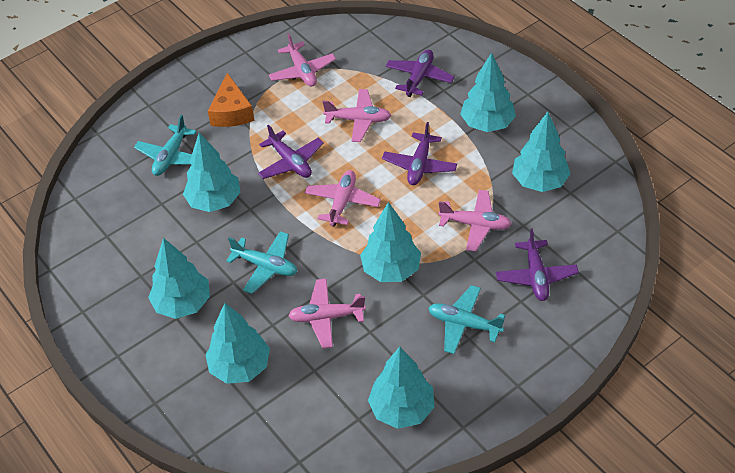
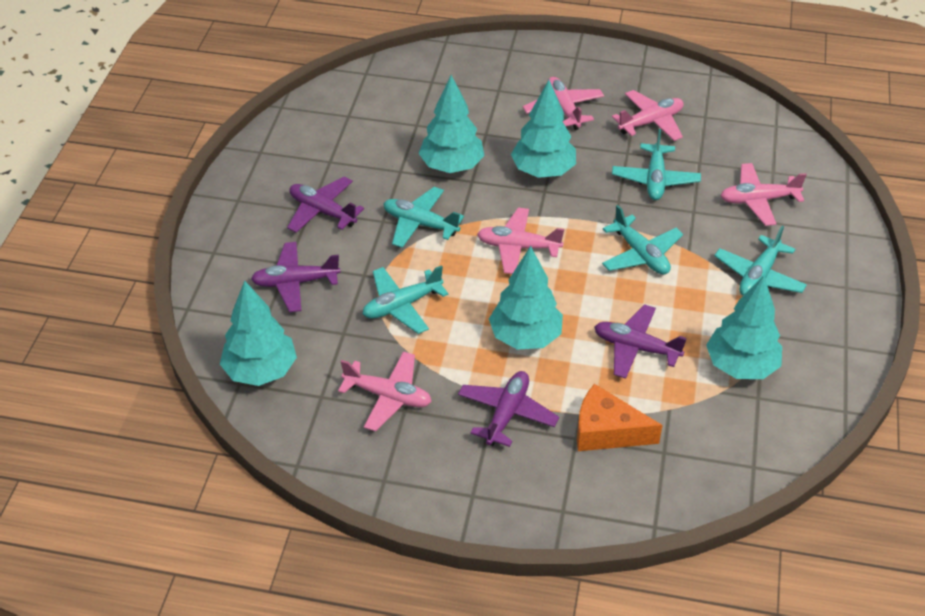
turquoise plane: [134,115,197,176] [226,231,297,294] [429,285,505,354] = 3 -> [363,265,448,334] [383,187,464,248] [602,205,683,275] [612,129,701,200] [714,225,807,295] = 5
turquoise tree: [148,238,210,319] [183,133,240,212] [205,303,270,384] [360,202,421,282] [368,347,435,429] [460,53,516,132] [512,112,571,192] = 7 -> [220,280,297,386] [418,75,485,173] [489,246,563,350] [511,80,576,178] [706,275,782,379] = 5

